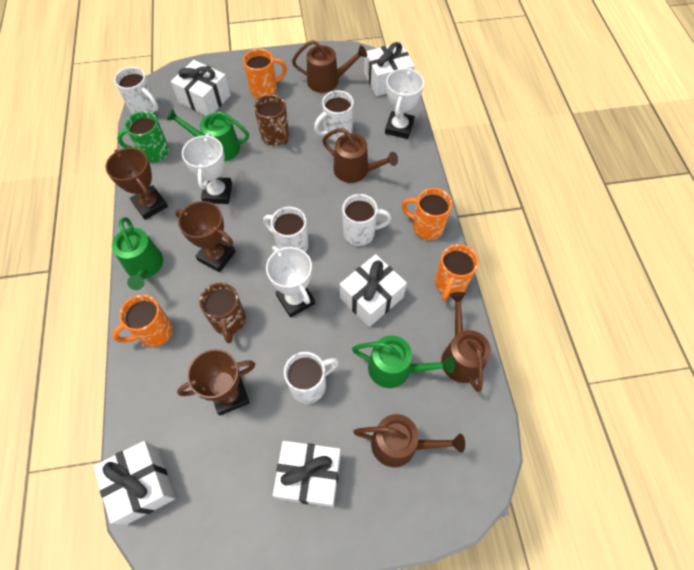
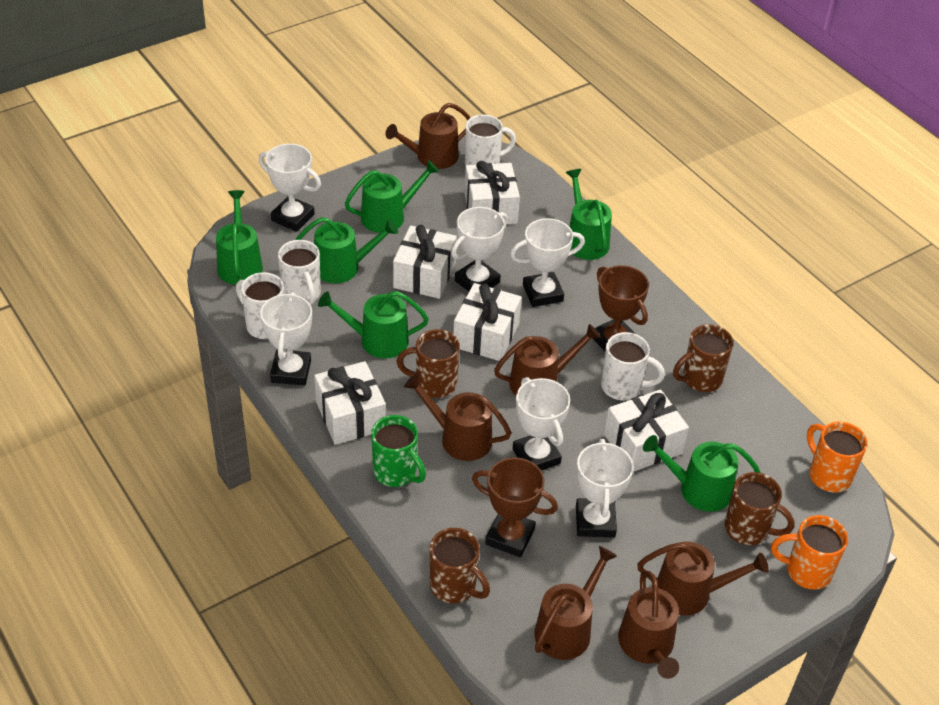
brown mug: [199,283,246,343] [254,94,289,145] = 2 -> [397,329,460,398] [430,528,490,603] [673,324,734,392] [725,472,795,545] = 4
brown trophy: [105,148,168,220] [175,201,236,272] [177,349,255,415] = 3 -> [472,457,558,557] [592,265,649,351] = 2
brown watering can: [292,40,367,93] [322,128,398,183] [353,414,465,467] [441,292,491,392] = 4 -> [386,103,470,169] [404,374,511,461] [494,324,601,395] [534,546,617,660] [618,570,679,679] [637,541,769,616] = 6
green watering can: [112,217,163,290] [166,108,249,162] [352,335,455,388] = 3 -> [216,190,263,285] [296,217,398,283] [318,291,429,359] [345,160,439,233] [566,169,612,260] [643,435,761,512] = 6
orange mug: [112,295,173,347] [243,49,287,99] [402,188,452,240] [435,244,478,301] = 4 -> [771,515,848,590] [807,422,867,493] = 2
white mug: [114,67,158,114] [263,207,309,252] [284,352,339,404] [314,90,354,141] [342,194,391,246] = 5 -> [236,272,284,339] [278,240,321,305] [465,115,516,166] [601,332,665,400] = 4
white trophy: [182,133,232,204] [266,246,315,318] [385,68,424,139] = 3 -> [259,144,321,232] [260,292,312,386] [451,207,508,291] [510,218,585,307] [512,377,570,471] [576,439,634,538] = 6

